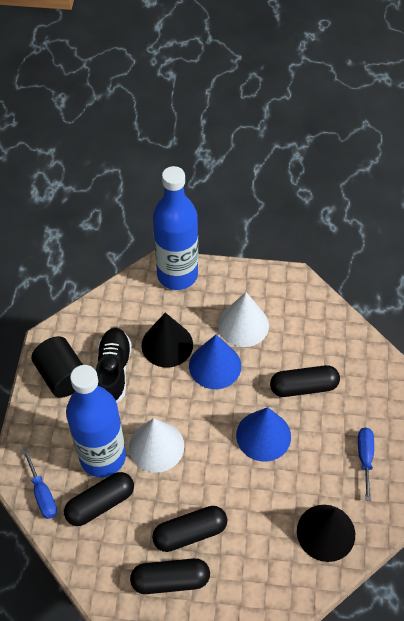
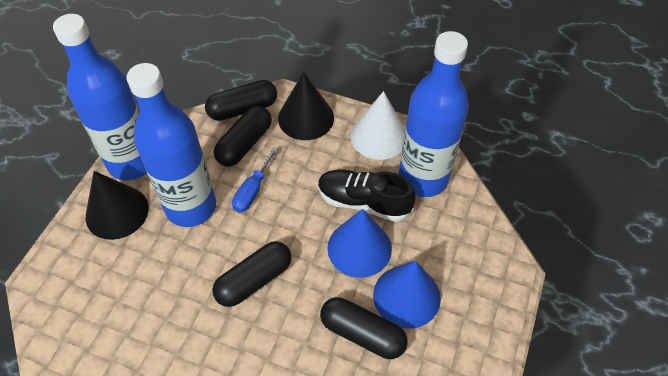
black cylinder: [31,336,83,398] = 1 -> none = 0
blue bottle: [66,365,126,478] [153,166,198,290] = 2 -> [53,14,147,180] [127,63,216,227] [399,31,469,197] = 3
blue screwdriver: [23,449,57,519] [358,428,374,501] = 2 -> [232,147,278,212] = 1
white cone: [129,418,184,473] [218,292,269,347] = 2 -> [351,91,405,160] = 1

